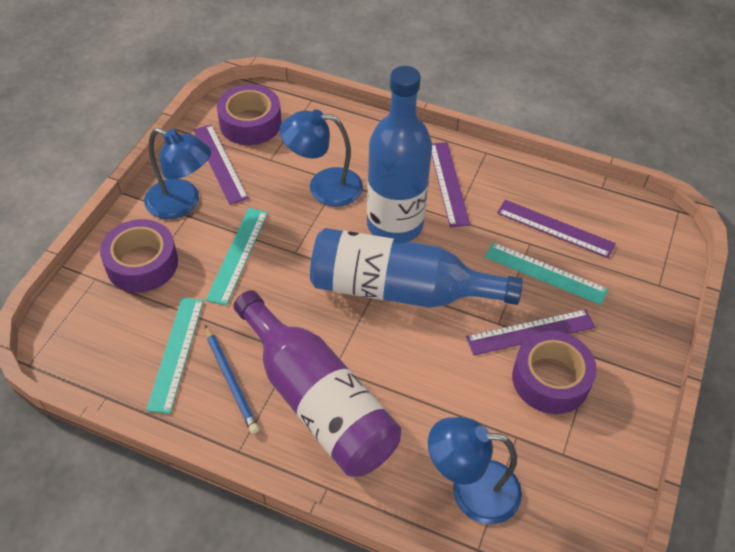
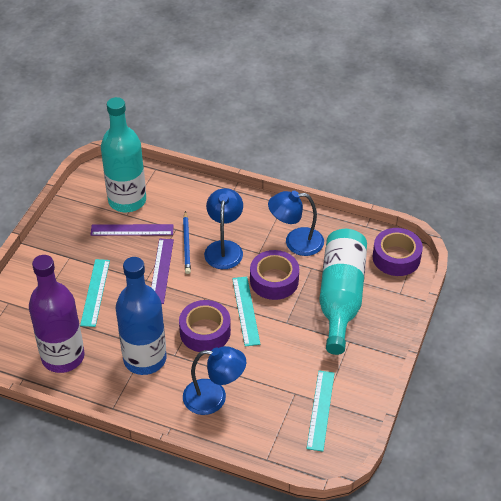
blue bottle: [310,228,523,308] [367,66,432,242] = 2 -> [116,257,166,375] = 1
purple ruler: [193,125,248,205] [431,142,470,227] [466,309,595,355] [497,200,616,258] = 4 -> [91,224,174,236] [151,239,174,304] = 2
turquoise bottle: none = 0 -> [101,97,146,212] [319,229,367,355] = 2

